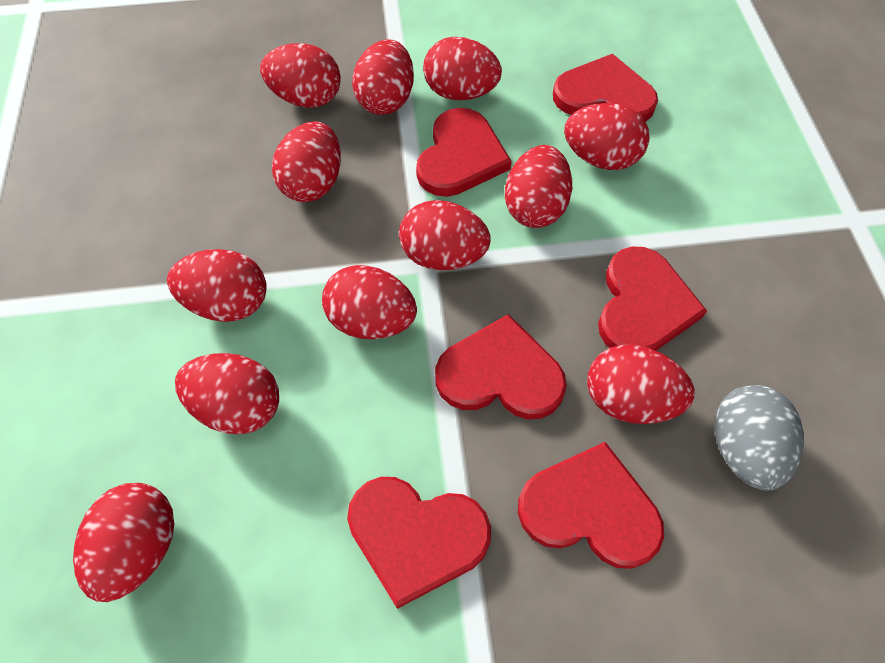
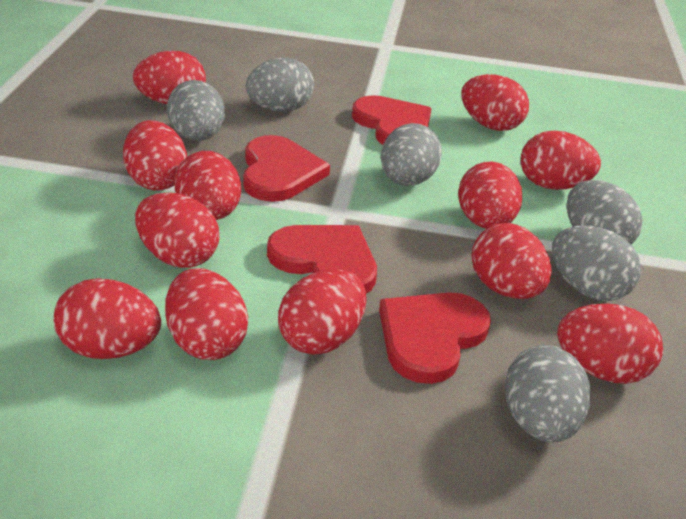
grey egg: [714,385,804,491] = 1 -> [167,80,225,141] [246,58,314,112] [381,123,442,186] [505,345,591,442] [552,225,641,301] [567,180,643,244] = 6
red heart: [347,477,491,609] [416,108,512,197] [435,314,567,419] [518,442,664,569] [553,54,658,122] [598,246,707,351] = 6 -> [243,135,330,202] [267,225,377,293] [352,95,432,145] [379,292,491,384] = 4

